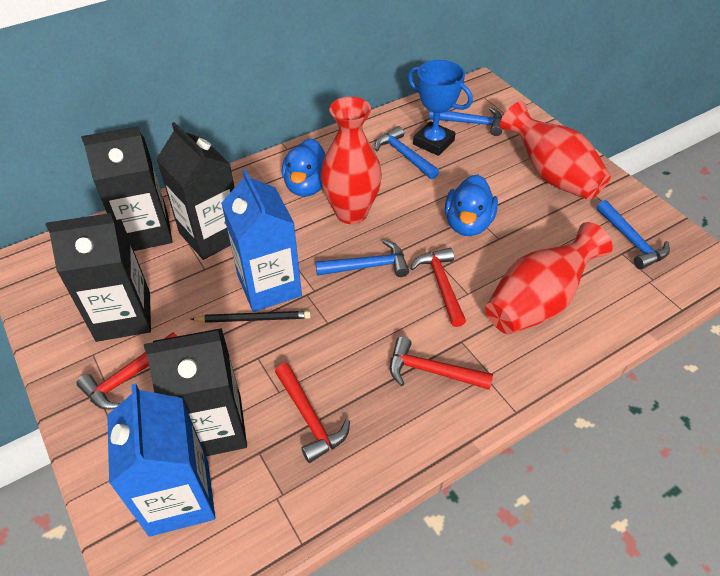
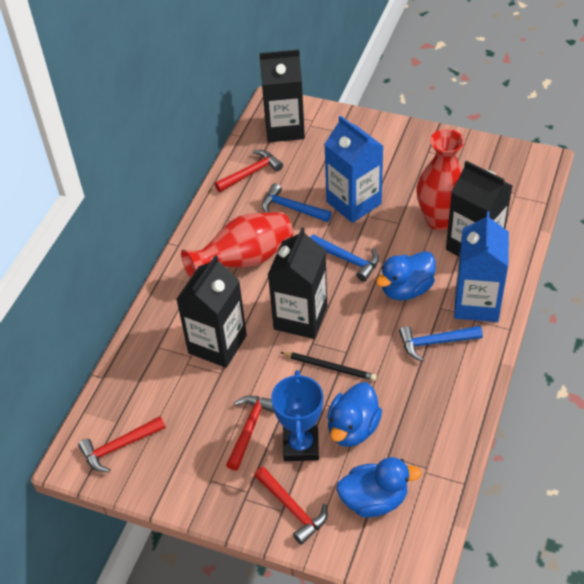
blue duck: [282,138,326,197] [445,174,498,236] = 2 -> [327,382,382,447] [336,457,421,517] [376,251,436,300] = 3
blue hammer: [315,240,409,277] [375,126,439,179] [429,107,502,136] [596,200,670,269] = 4 -> [262,183,332,222] [310,235,379,282] [399,326,483,362] = 3
red vase: [321,97,382,224] [485,222,613,334] [500,101,611,200] = 3 -> [181,212,293,278] [416,129,464,230] = 2

